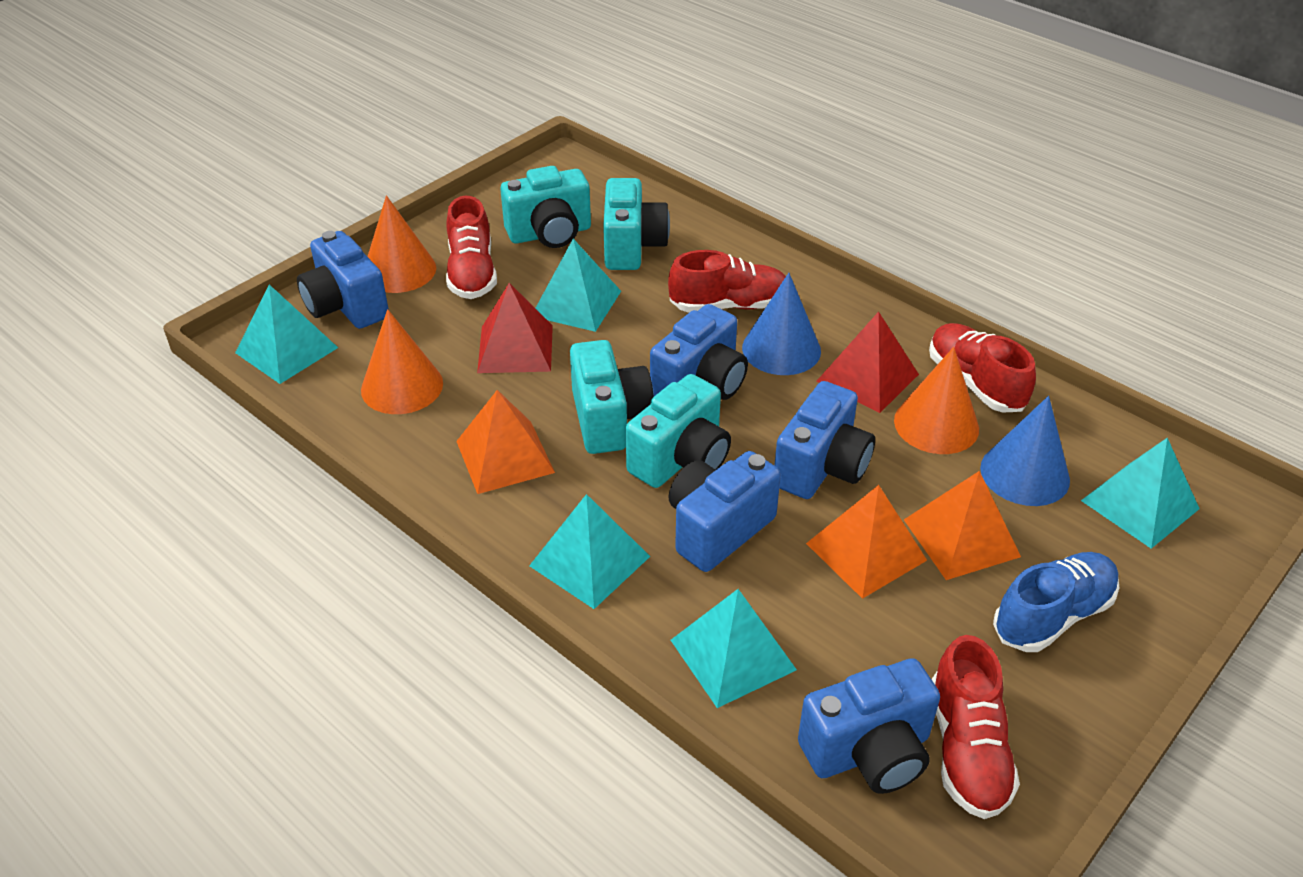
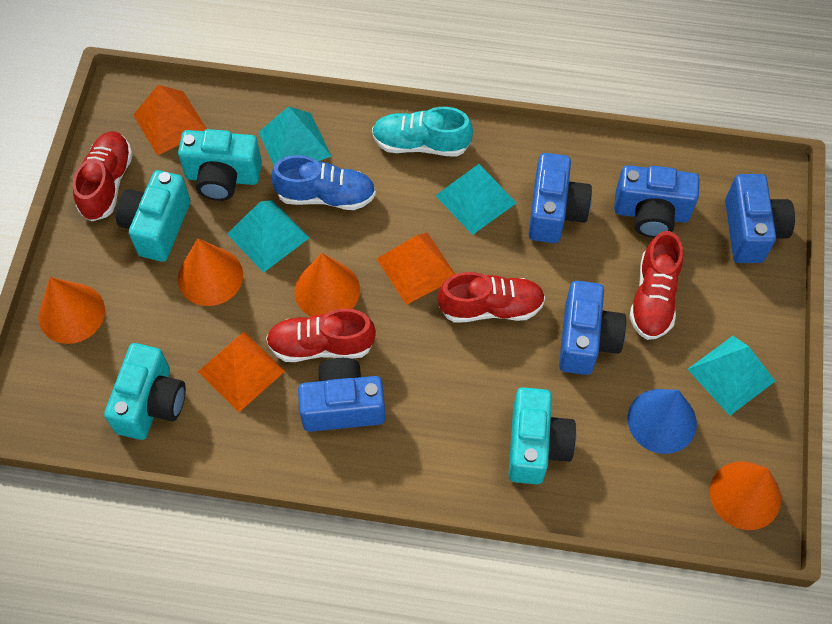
blue cone: [742,273,821,375] [980,396,1070,506] = 2 -> [628,389,697,454] = 1
orange cone: [361,309,443,414] [368,196,436,293] [894,347,979,454] = 3 -> [38,277,105,344] [178,238,243,306] [294,253,360,316] [710,461,781,530] = 4
red pyramid: [477,283,553,373] [817,311,919,413] = 2 -> none = 0
turquoise pyramid: [235,285,338,384] [529,494,650,609] [536,239,621,332] [671,589,797,708] [1081,438,1200,549] = 5 -> [227,200,309,273] [259,107,331,165] [435,164,516,235] [687,336,775,416] = 4
turquoise shoe: none = 0 -> [372,107,473,157] = 1

